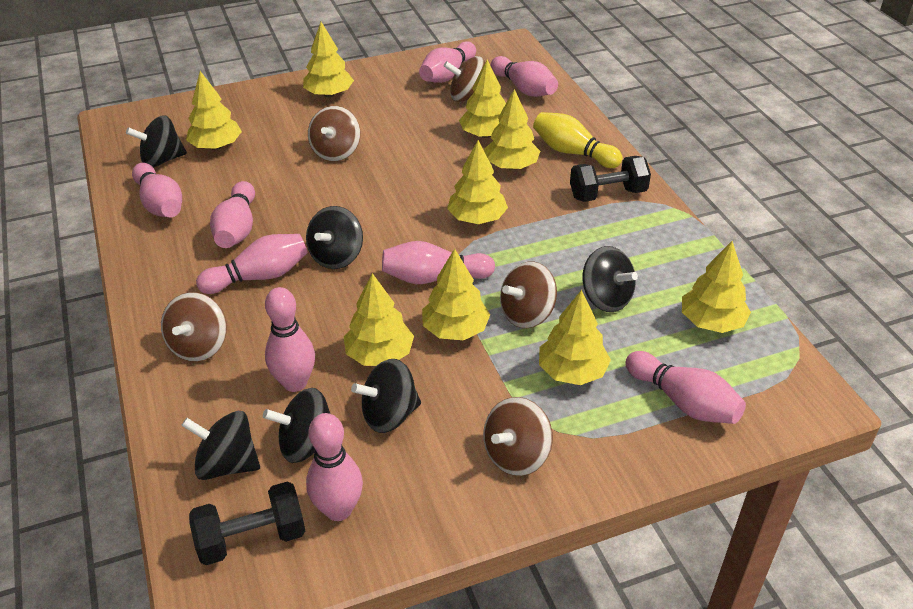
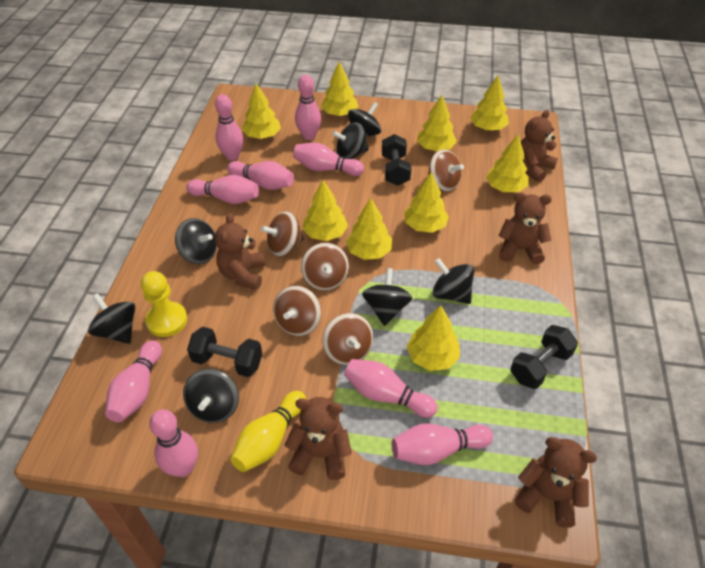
black dumbbell: [189,481,305,565] [570,156,651,202] = 2 -> [187,327,262,377] [382,134,411,186] [510,325,578,389] = 3
black spinning top: [126,115,187,168] [181,411,260,480] [263,388,330,463] [306,206,363,269] [351,359,421,433] [582,246,638,312] = 6 -> [88,293,135,344] [175,218,217,264] [183,369,239,423] [332,122,368,159] [348,102,381,137] [362,268,412,326] [432,258,474,304] = 7
brown teddy bear: none = 0 -> [215,213,265,290] [285,397,352,480] [499,192,552,264] [515,437,597,528] [521,110,558,182] = 5
yellow pawn: none = 0 -> [141,271,187,337] = 1

